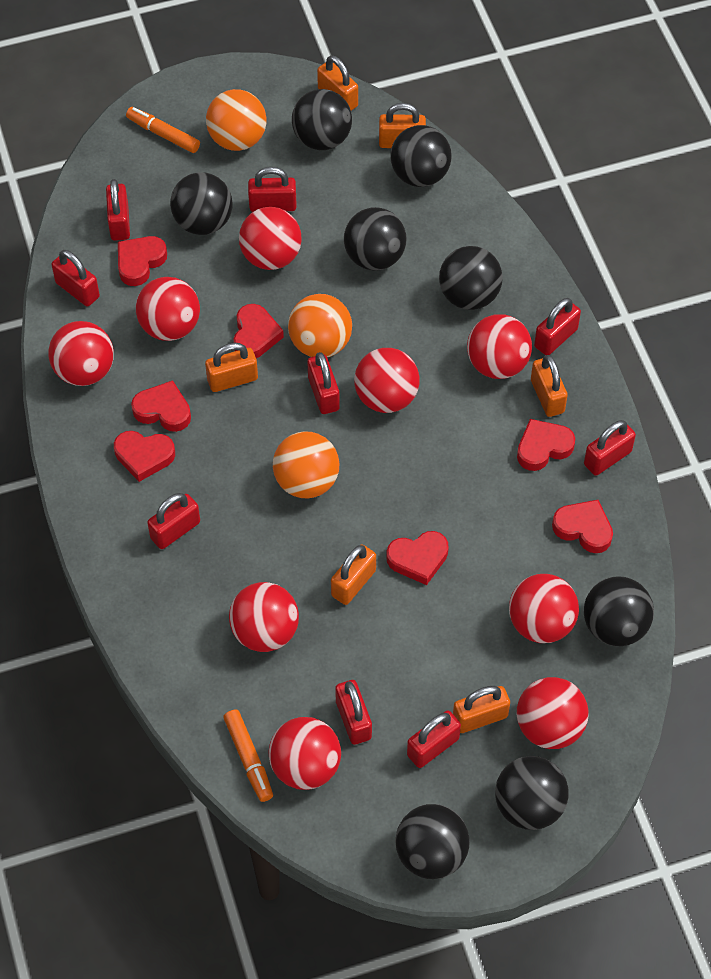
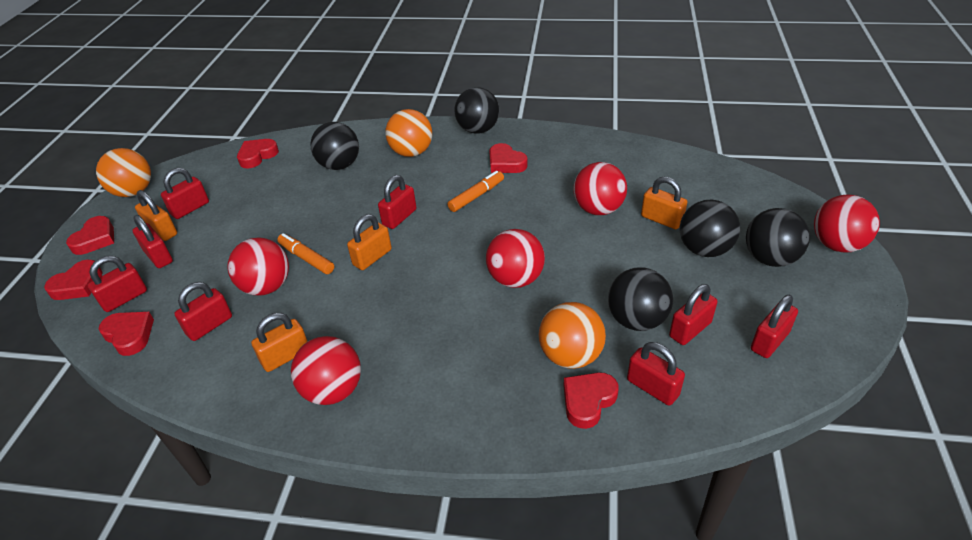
black ball: [170,172,233,235] [292,89,352,150] [344,207,407,271] [390,125,452,187] [395,804,470,879] [439,246,503,310] [495,756,569,830] [584,577,654,646] = 8 -> [310,122,359,170] [454,87,499,134] [608,267,673,331] [680,199,740,257] [746,208,810,267] = 5
orange padlock: [205,343,258,392] [317,55,358,111] [331,544,376,605] [379,103,426,148] [453,686,510,733] [531,355,568,417] = 6 -> [135,190,177,241] [251,313,308,372] [347,214,392,270] [641,177,687,229] = 4
red ball: [49,321,114,386] [136,277,200,341] [229,582,299,652] [239,207,302,270] [269,717,341,790] [354,348,420,413] [467,314,532,379] [509,574,579,643] [517,677,589,749] = 9 -> [227,237,289,295] [291,336,361,405] [486,229,545,288] [573,162,627,215] [814,194,880,253] = 5
red heart: [114,431,175,482] [118,236,167,286] [131,380,191,432] [234,304,284,358] [386,531,449,585] [517,419,575,471] [552,500,613,553] = 7 -> [44,260,103,300] [66,216,114,255] [99,312,154,356] [237,139,279,168] [489,143,528,173] [563,372,619,429] = 6
red padlock: [52,250,100,306] [106,179,130,241] [147,493,200,549] [248,167,296,212] [307,352,340,414] [335,680,372,745] [407,711,461,768] [534,298,581,355] [584,420,636,476] = 9 -> [88,256,147,312] [133,215,173,268] [161,168,209,219] [174,282,232,341] [378,175,416,229] [627,342,685,406] [669,284,718,345] [751,295,798,358] = 8

